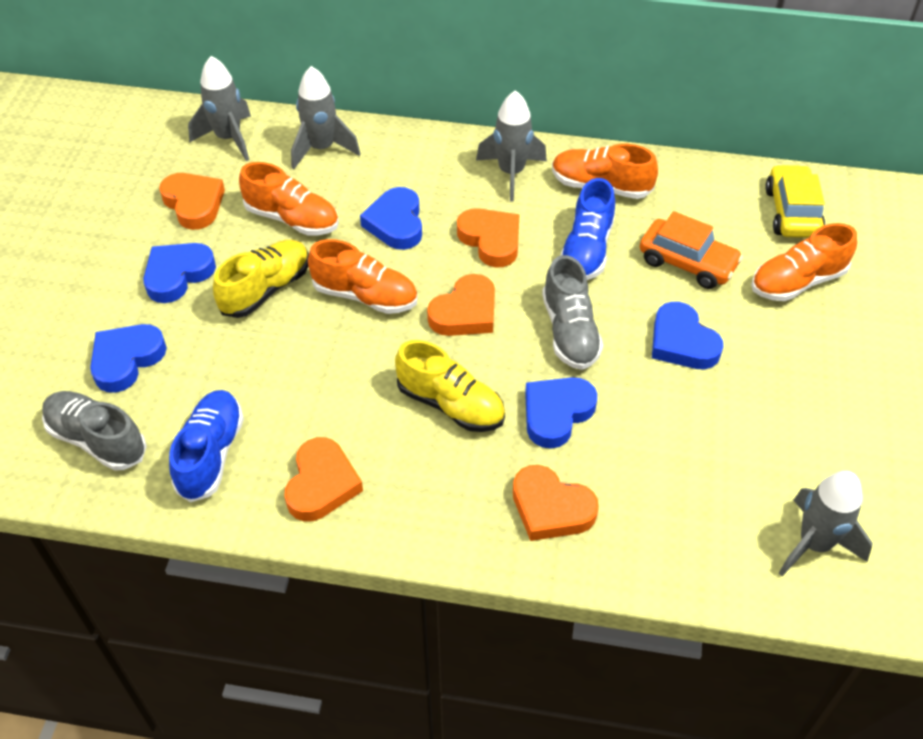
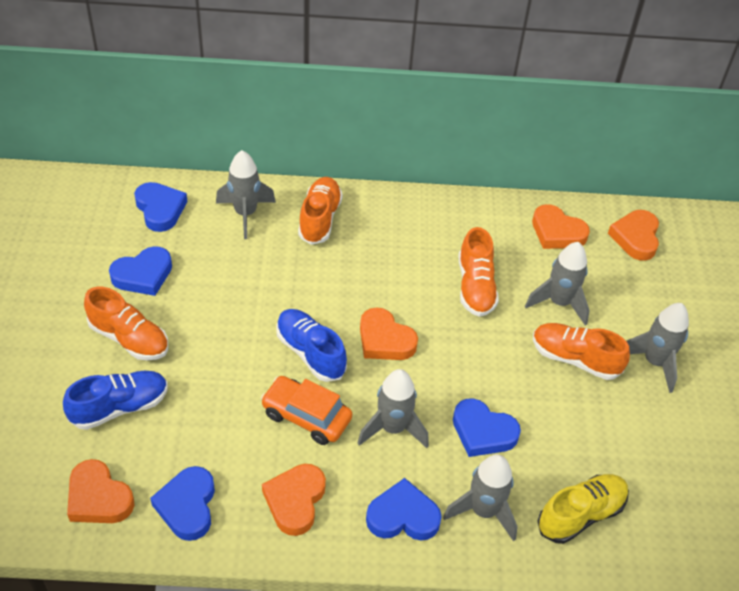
grey rocket: [188,56,251,161] [291,66,360,169] [476,90,547,201] [779,471,872,576] = 4 -> [216,150,276,239] [358,369,429,448] [443,454,518,542] [525,242,590,326] [626,303,689,393] = 5
grey shoe: [42,391,147,471] [542,255,603,370] = 2 -> none = 0
yellow car: [765,164,825,238] = 1 -> none = 0
yellow shoe: [213,240,309,318] [395,340,505,432] = 2 -> [538,474,629,544] = 1

